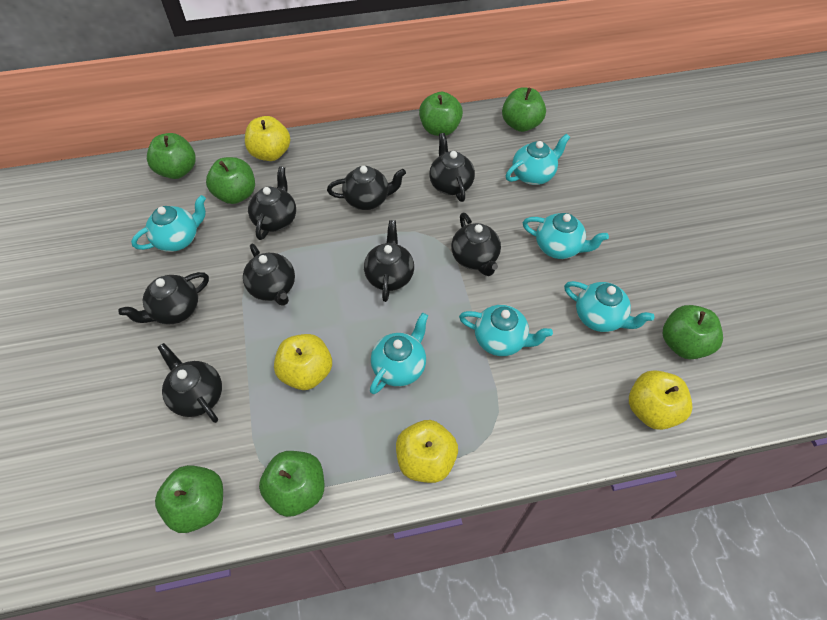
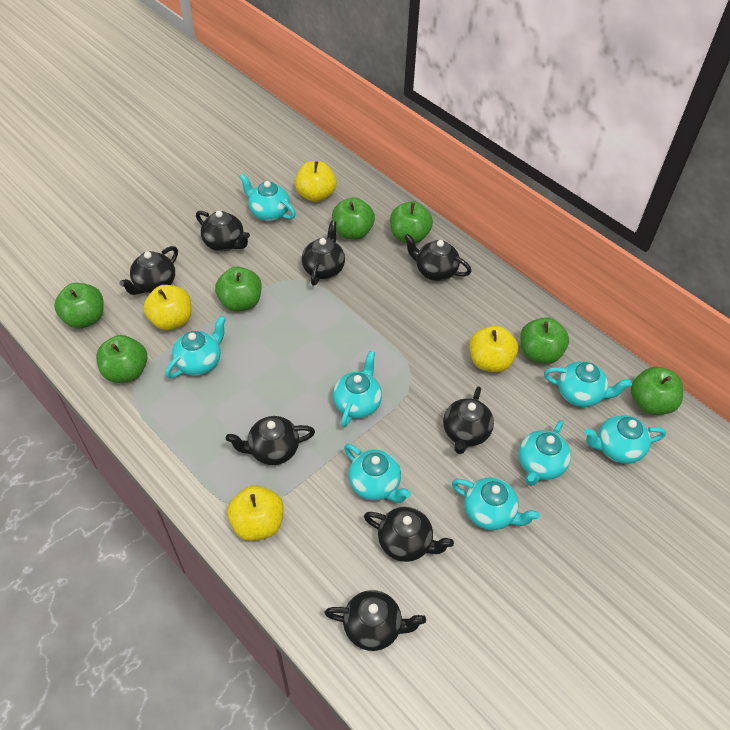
turquoise teapot: [131,195,206,252] [370,313,428,394] [459,305,553,356] [506,134,570,185] [523,213,609,259] [564,281,655,332] = 6 -> [165,316,226,378] [239,174,296,221] [333,351,382,428] [344,444,411,503] [452,478,540,530] [518,420,571,486] [544,361,631,407] [585,415,666,464] = 8

